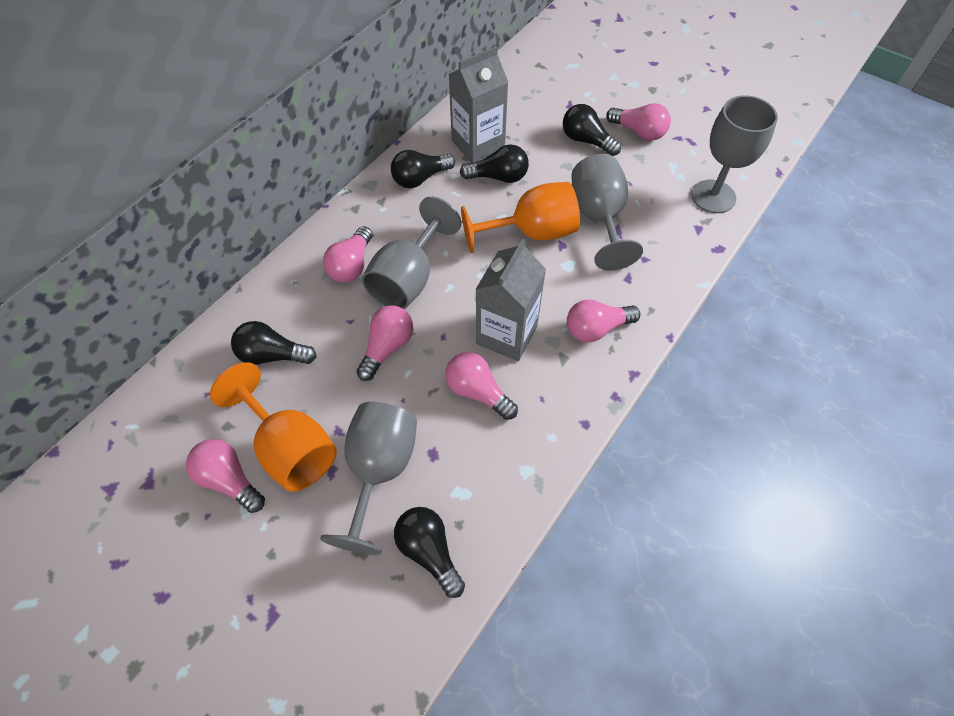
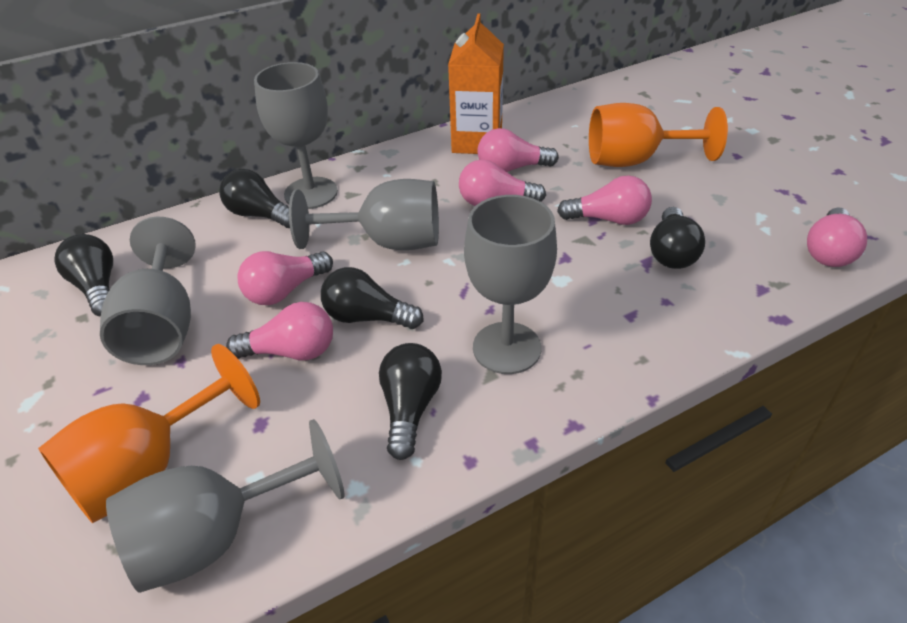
grey carton: [449,46,508,162] [475,239,546,361] = 2 -> none = 0
grey goblet: [320,402,417,555] [362,197,461,309] [571,154,643,271] [691,95,778,213] = 4 -> [100,216,196,365] [106,419,345,593] [254,62,338,209] [289,179,439,250] [464,195,557,374] = 5
orange carton: none = 0 -> [448,13,504,154] = 1

